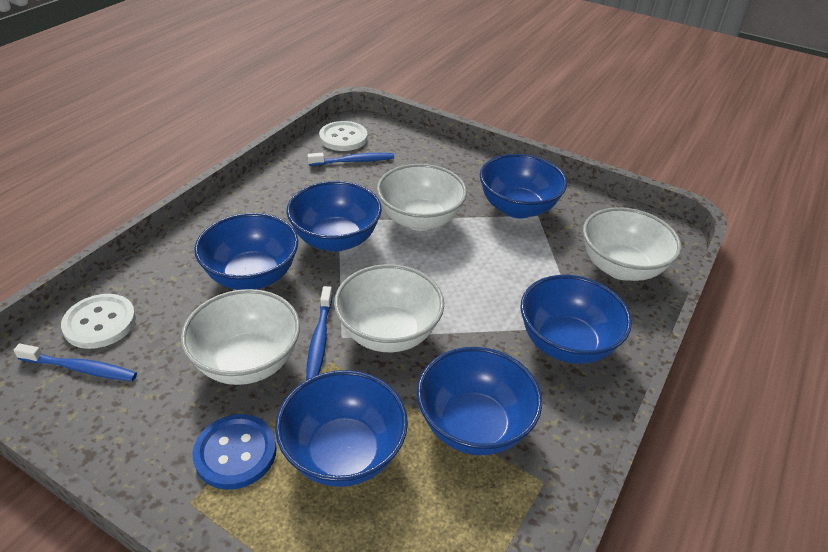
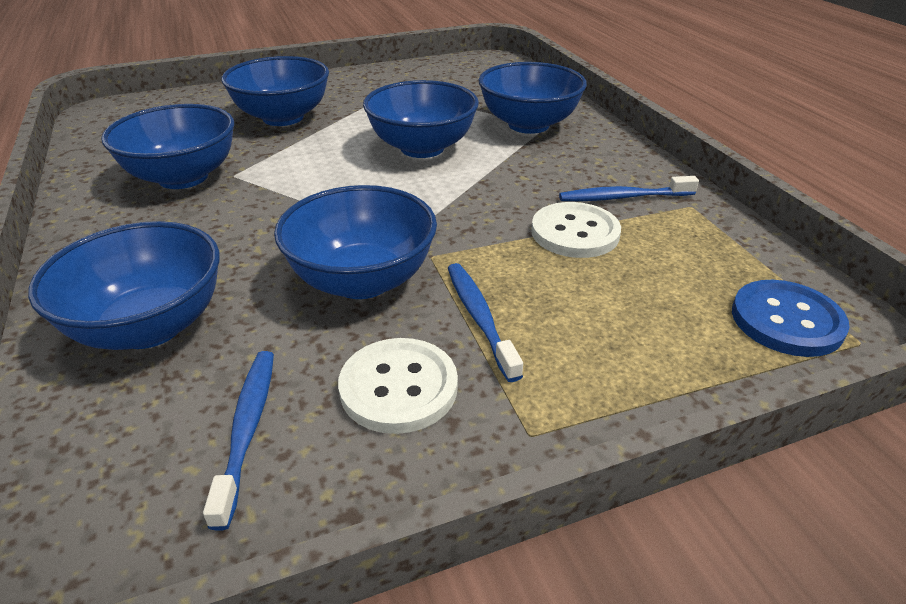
white bowl: [181,289,300,385] [334,264,444,352] [377,164,467,231] [583,207,681,281] = 4 -> none = 0

